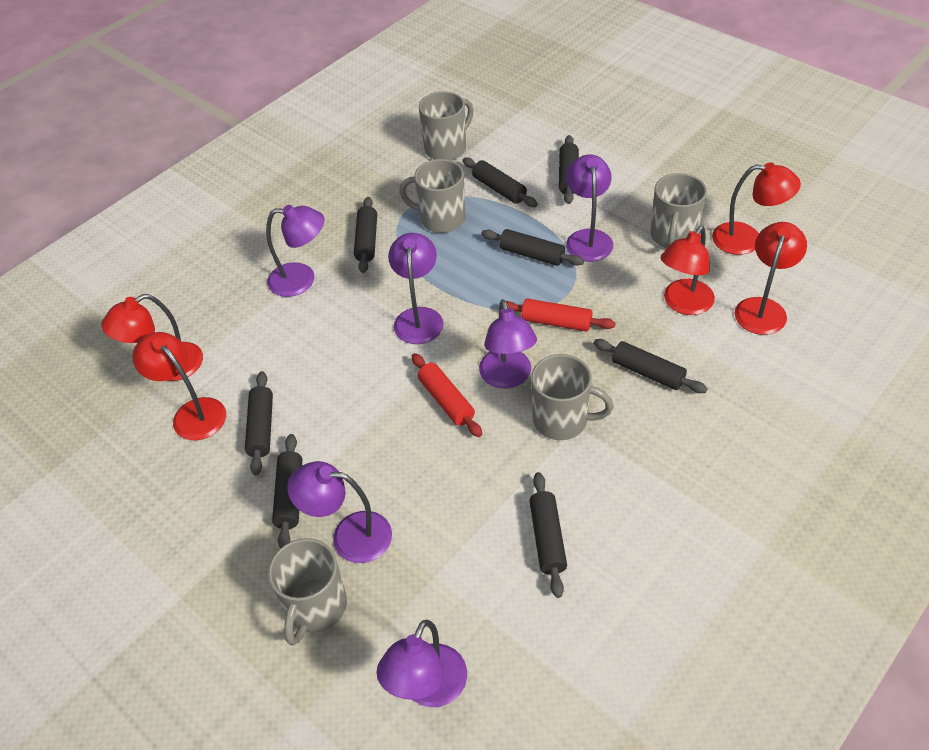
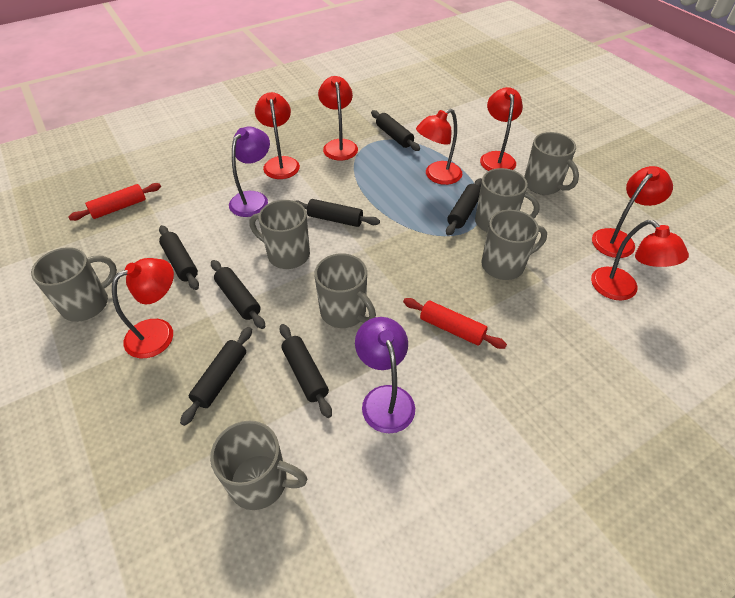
black rolling pin: [245,371,273,475] [272,434,302,548] [354,197,377,273] [463,158,538,207] [481,229,584,266] [529,472,567,598] [559,135,579,204] [594,339,708,393] = 8 -> [159,225,199,290] [180,327,252,426] [211,260,265,329] [280,324,332,418] [296,199,380,227] [371,110,420,151] [446,178,482,236] = 7
grey mug: [268,538,347,646] [399,159,466,233] [419,91,474,160] [531,354,614,440] [650,173,707,248] = 5 -> [31,247,117,322] [210,421,307,510] [249,200,310,269] [314,253,376,328] [475,168,540,232] [481,210,547,280] [524,132,579,195] = 7
purple lamp: [266,205,324,297] [287,461,392,563] [377,620,467,707] [388,233,443,344] [479,299,537,389] [566,155,613,262] = 6 -> [229,127,270,217] [355,317,415,434] = 2
red lamp: [102,294,203,381] [132,332,226,440] [661,226,715,315] [712,162,801,255] [735,222,807,335] = 5 -> [112,258,174,358] [255,92,300,179] [318,76,358,161] [416,109,462,185] [480,87,523,171] [591,220,689,301] [592,166,673,258] = 7

